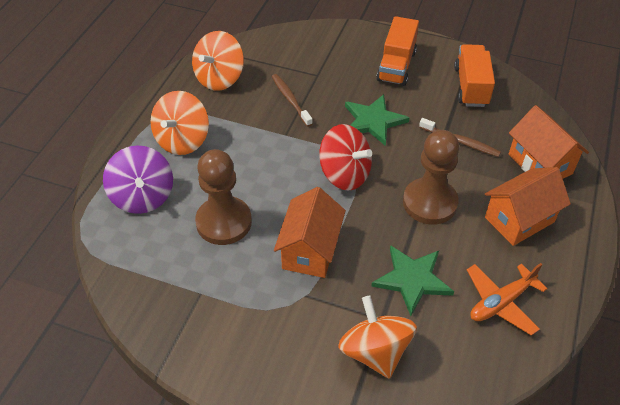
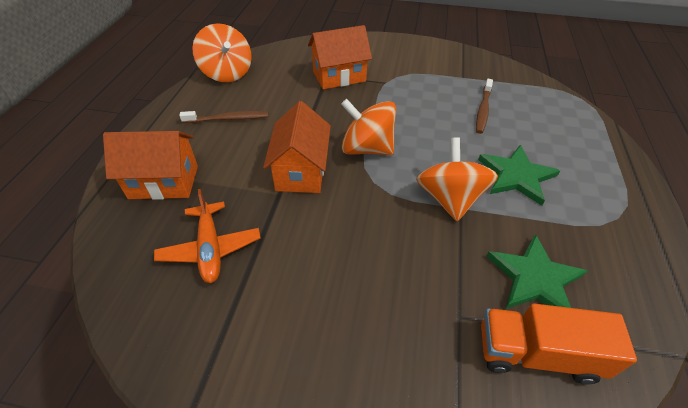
brown pawn: [195,149,252,245] [403,130,459,225] = 2 -> none = 0
orange truck: [376,16,419,86] [454,44,495,107] = 2 -> [481,304,637,385] = 1
purple spinning top: [103,145,173,214] = 1 -> none = 0
red spinning top: [319,124,372,191] = 1 -> none = 0

